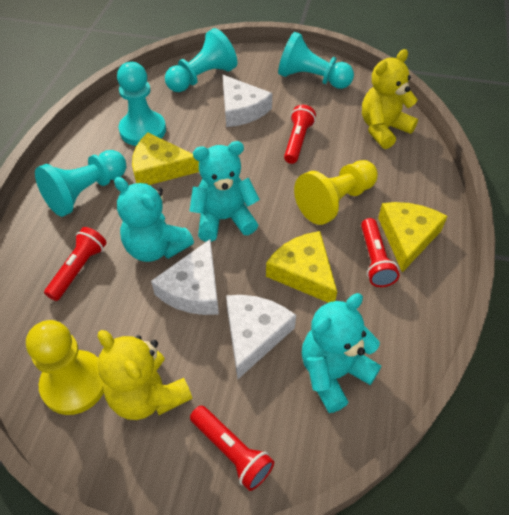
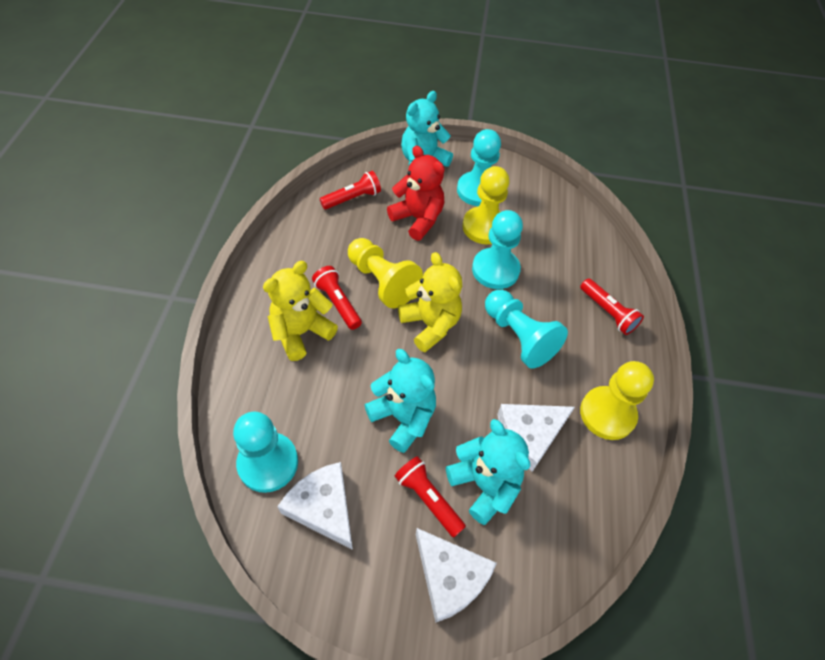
red teddy bear: none = 0 -> [387,146,444,241] = 1
yellow cheese: [132,132,199,185] [266,231,337,303] [378,202,448,272] = 3 -> none = 0
yellow pawn: [26,320,104,415] [294,160,378,225] = 2 -> [348,238,423,308] [462,166,509,244] [580,361,654,440] = 3

